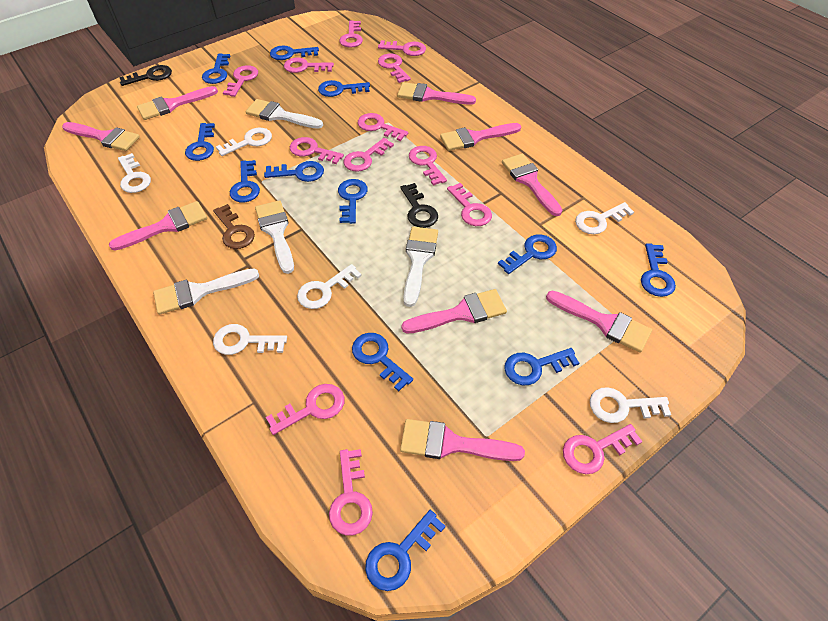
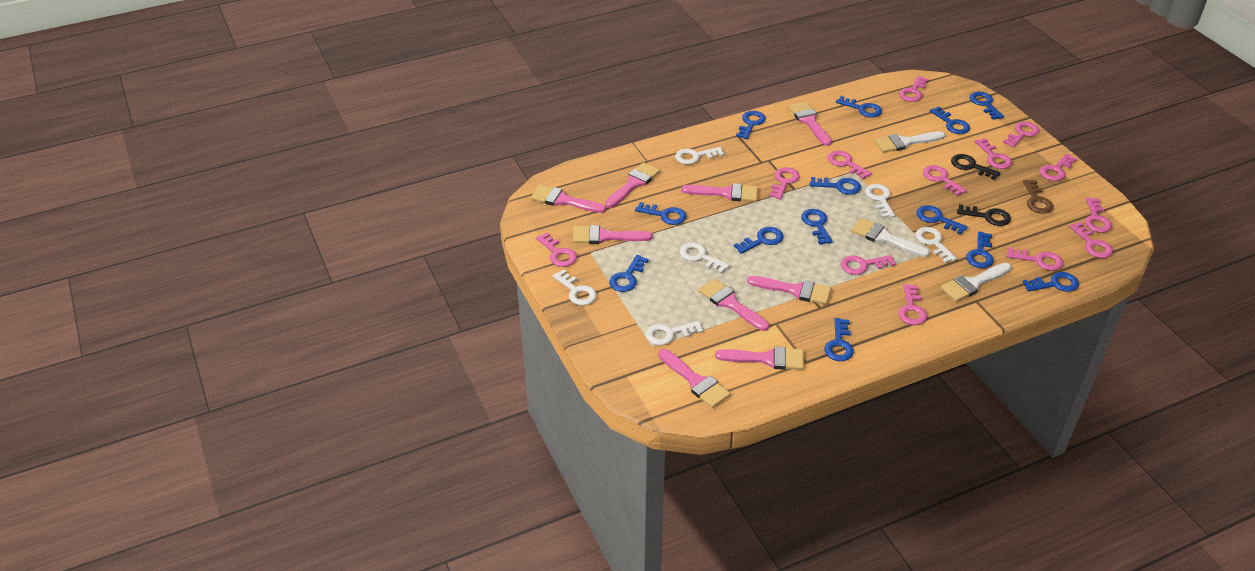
blue key: [185,123,215,161] [202,54,230,84] [230,160,260,202] [264,161,324,182] [270,45,319,60] [318,80,370,97] [338,179,368,224] [352,333,413,391] [365,510,446,591] [498,234,557,274] [504,348,579,385] [641,243,676,297] = 12 -> [609,255,649,292] [635,202,687,225] [734,227,784,254] [736,111,766,139] [801,209,833,245] [810,177,861,195] [824,318,854,361] [836,96,882,118] [916,205,967,235] [930,107,970,134] [966,231,994,268] [970,92,1004,120] [1023,272,1079,292] = 13
white brush: [153,269,259,315] [246,99,323,129] [255,200,294,274] [403,227,438,307] = 4 -> [851,218,930,257] [875,131,945,153] [940,263,1011,302] = 3

